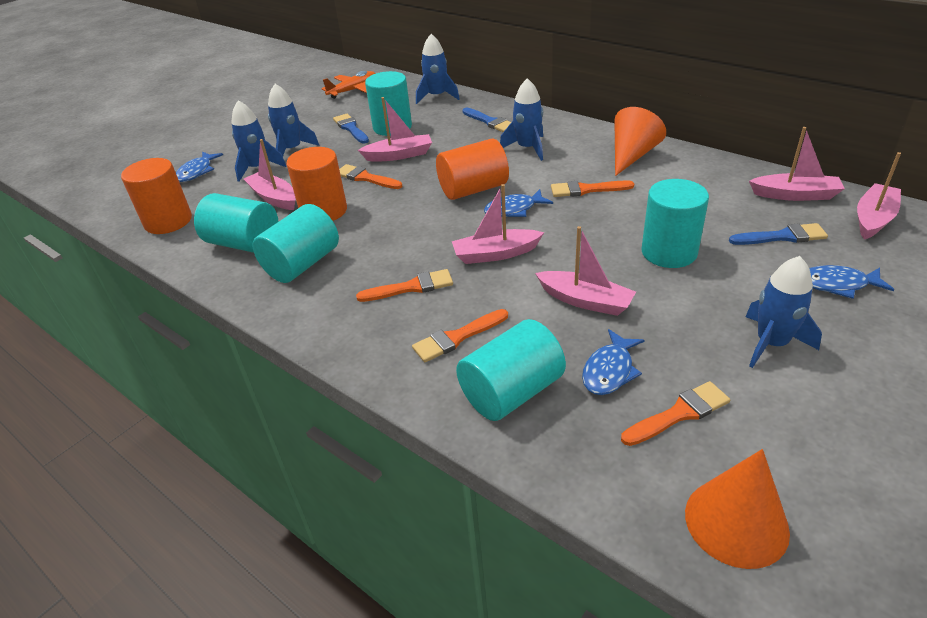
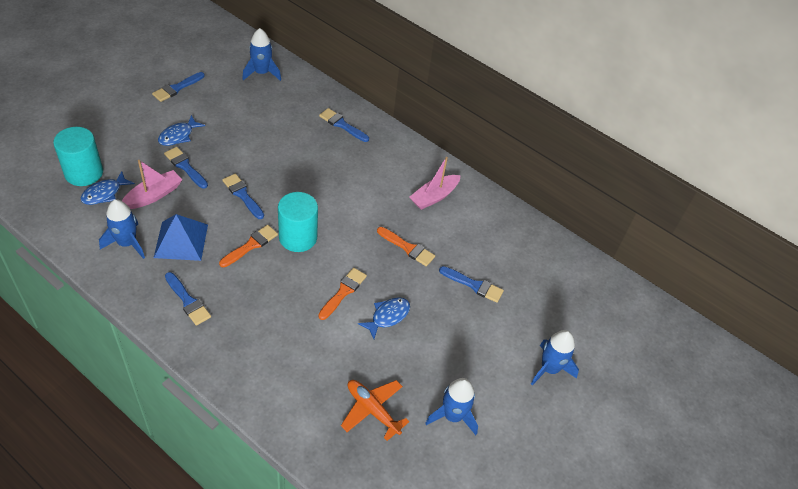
blue brush: [333,114,369,144] [462,107,511,132] [729,223,828,245] = 3 -> [152,72,205,102] [164,147,208,189] [165,272,211,326] [222,174,264,219] [319,108,369,142] [439,266,504,303] = 6
blue fish: [176,151,223,182] [484,189,553,217] [582,329,644,395] [809,265,894,299] = 4 -> [80,171,135,205] [158,115,205,146] [358,297,410,339] = 3
blue pyramid: none = 0 -> [154,214,208,261] = 1
blue rocket: [231,100,286,182] [268,84,319,156] [416,34,459,104] [500,78,543,161] [746,256,822,368] = 5 -> [99,199,145,259] [242,28,281,81] [425,378,478,435] [531,330,579,385] = 4
orange brush: [339,164,402,189] [356,269,453,302] [412,309,508,362] [551,180,634,197] [621,381,730,446] = 5 -> [219,225,278,267] [318,268,367,320] [377,227,435,266] = 3
orange cone: [614,107,666,176] [685,449,790,569] = 2 -> none = 0
orange cylinder: [121,158,192,234] [286,147,347,221] [436,138,509,200] = 3 -> none = 0
pink boat: [244,139,296,210] [358,97,432,162] [452,184,544,264] [535,226,636,316] [749,127,845,201] [857,152,901,240] = 6 -> [122,160,182,209] [409,157,461,210] = 2
turquoise cylinder: [194,193,279,253] [252,204,339,283] [365,71,412,136] [456,319,566,421] [641,179,709,268] = 5 -> [53,127,103,186] [278,192,318,252] = 2

